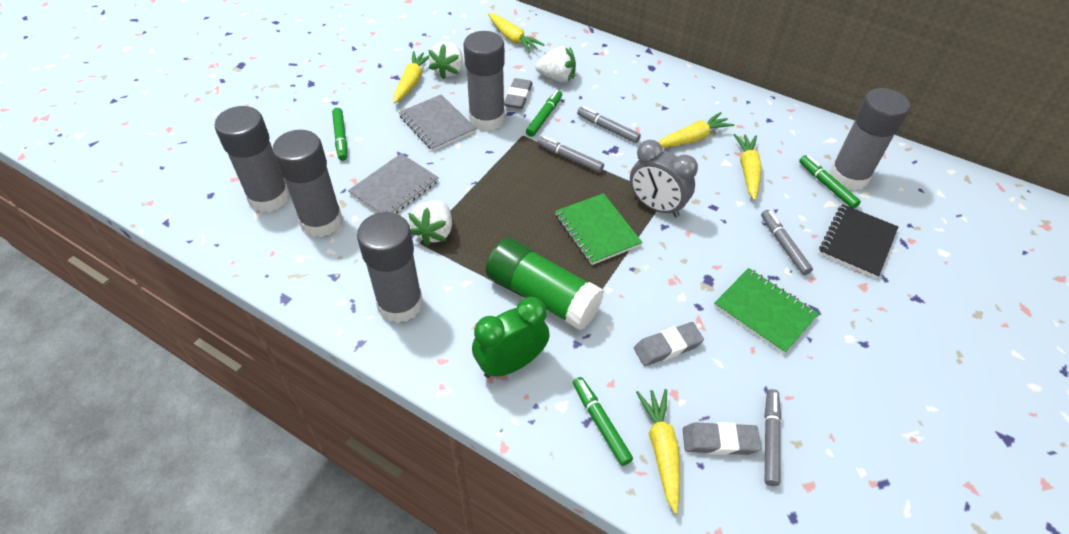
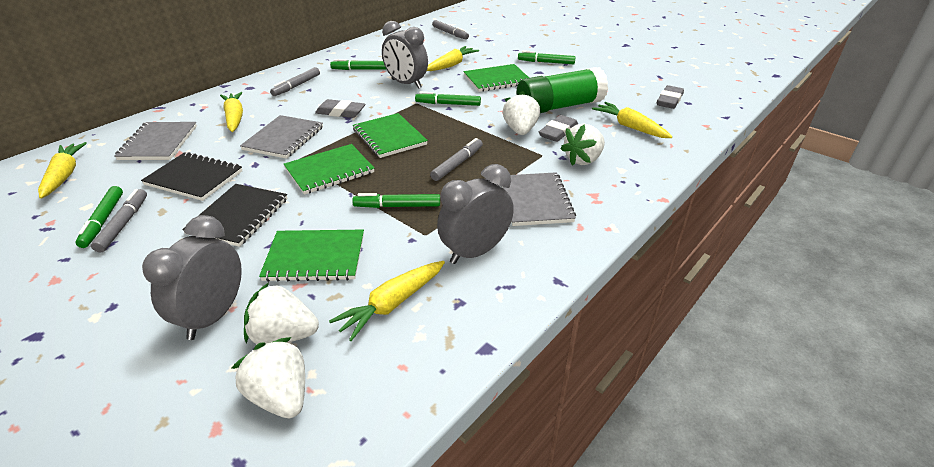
black notebook: [819,204,898,279] = 1 -> [141,152,242,201] [182,184,287,247] = 2
green clock: [472,297,550,378] = 1 -> none = 0
green marker: [332,108,347,161] [526,90,562,137] [573,377,633,466] [799,155,861,209] = 4 -> [75,186,123,248] [330,59,387,70] [352,193,440,208] [415,92,481,106] [518,51,576,64] = 5
green notebook: [555,193,643,265] [714,268,819,354] = 2 -> [259,230,364,282] [284,144,374,195] [353,113,428,158] [464,64,529,92] = 4
grey clock: [630,140,698,217] = 1 -> [142,215,242,340] [382,21,428,89] [437,164,514,264] = 3
grey glue stick: [214,106,290,212] [272,130,343,237] [357,212,423,323] [463,31,505,131] [829,88,910,191] = 5 -> none = 0
grey notebook: [348,153,439,213] [399,94,476,151] = 2 -> [114,122,197,160] [240,115,323,159] [502,172,576,226] = 3
white strawberry: [408,200,452,246] [428,42,463,80] [535,46,576,83] = 3 -> [232,337,305,418] [244,282,319,344] [503,91,540,135] [560,124,605,165] = 4

